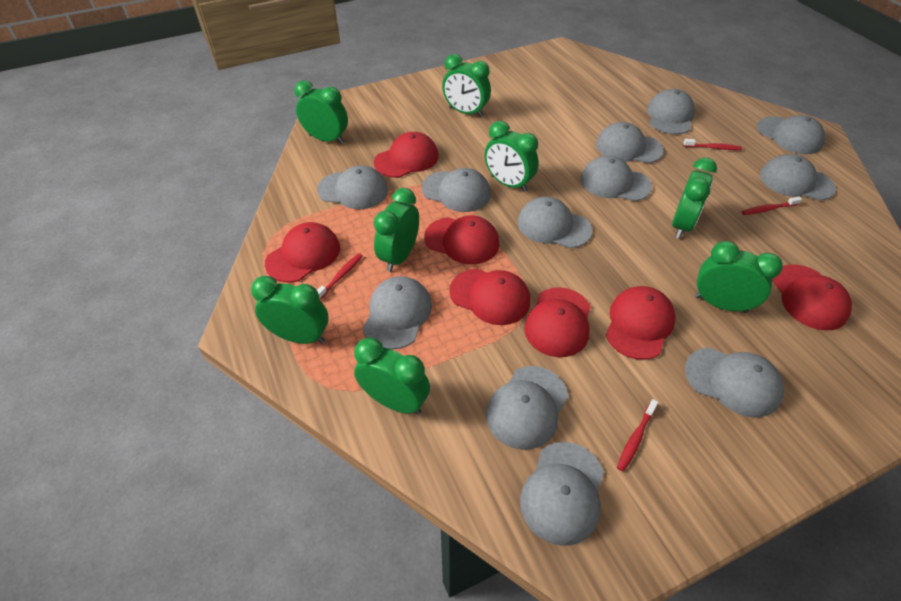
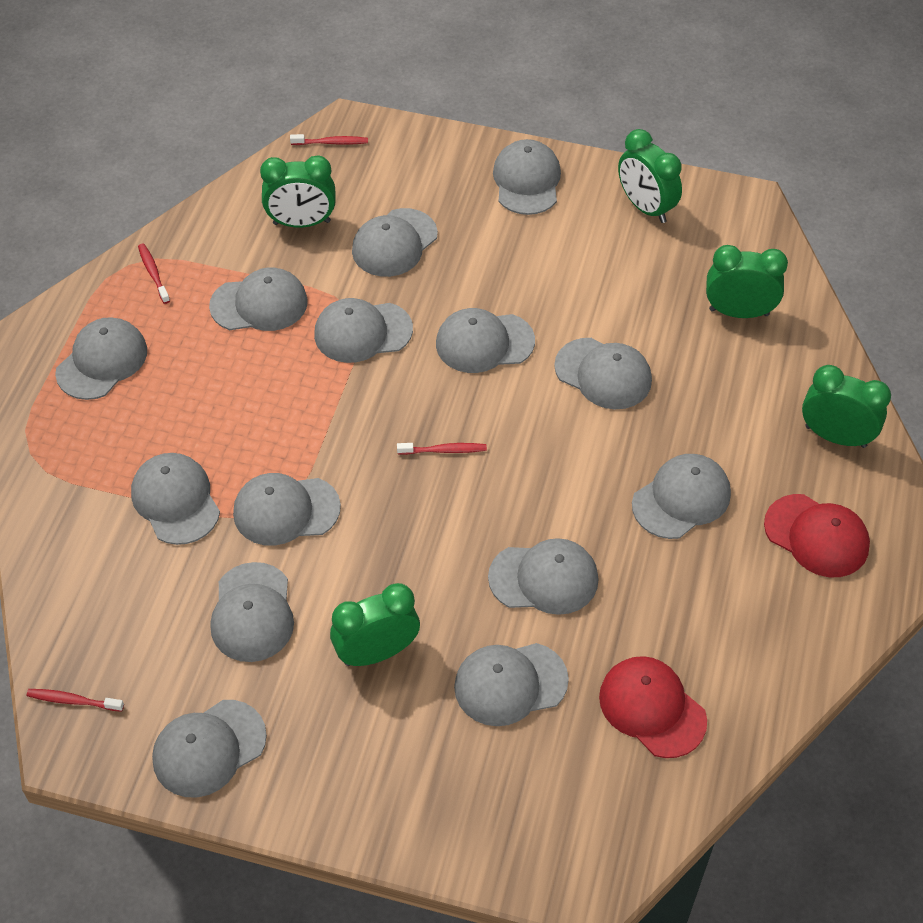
green clock: [251,276,329,344] [294,80,348,144] [354,337,430,414] [374,188,419,272] [442,54,491,117] [485,121,539,192] [672,158,717,239] [695,241,783,313] = 8 -> [260,155,336,228] [330,583,420,666] [618,129,682,223] [706,245,788,318] [802,365,891,448] = 5
grey cap: [317,166,388,209] [363,276,432,350] [421,168,491,212] [486,366,569,450] [517,197,592,248] [520,442,604,546] [580,156,652,201] [596,122,664,163] [647,89,695,134] [685,347,784,418] [757,115,825,154] [760,154,836,201] = 12 -> [55,317,147,400] [131,453,220,545] [152,700,267,798] [209,267,308,331] [210,562,294,662] [233,473,341,546] [314,298,413,363] [352,208,438,277] [436,308,535,373] [454,643,569,726] [488,538,598,615] [493,139,561,215] [554,338,652,409] [632,454,731,539] = 14
red cap: [265,222,340,283] [374,132,439,178] [424,215,499,264] [449,268,530,325] [524,287,591,357] [606,286,676,360] [773,264,852,330] = 7 -> [599,656,707,758] [764,494,870,577] = 2

